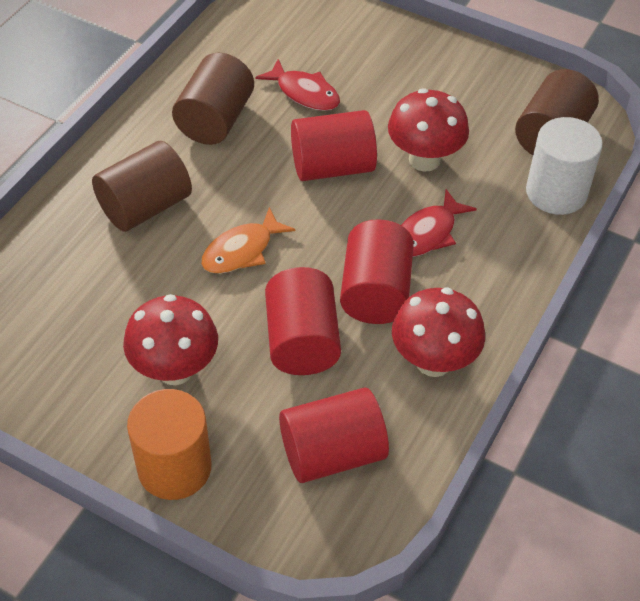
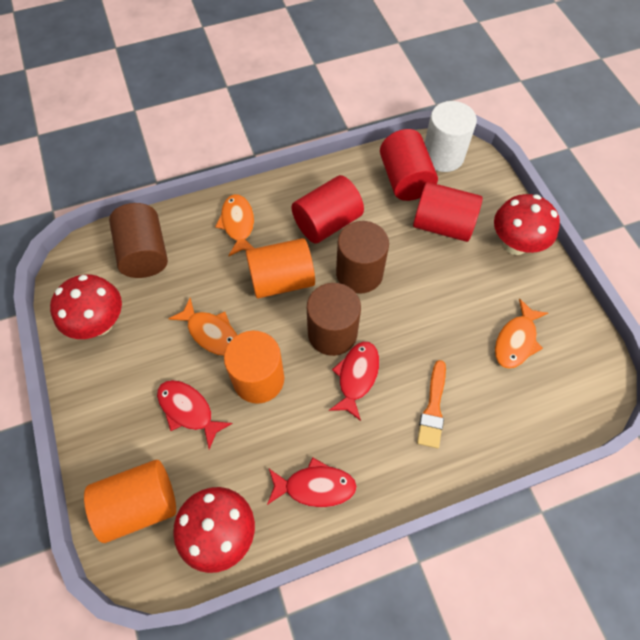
orange brush: none = 0 -> [417,360,446,448] = 1
orange cylinder: [127,389,211,500] = 1 -> [84,460,176,543] [224,331,284,404] [246,238,315,298] = 3
orange fish: [201,207,296,274] = 1 -> [169,298,237,356] [215,194,254,256] [495,299,548,369] = 3
red cylinder: [265,267,341,375] [279,387,389,483] [291,110,377,181] [340,219,414,324] = 4 -> [292,175,364,244] [380,129,438,201] [413,182,483,242] = 3
red fish: [255,59,340,111] [401,189,477,257] = 2 -> [157,380,233,449] [267,457,357,507] [329,341,379,421] = 3

